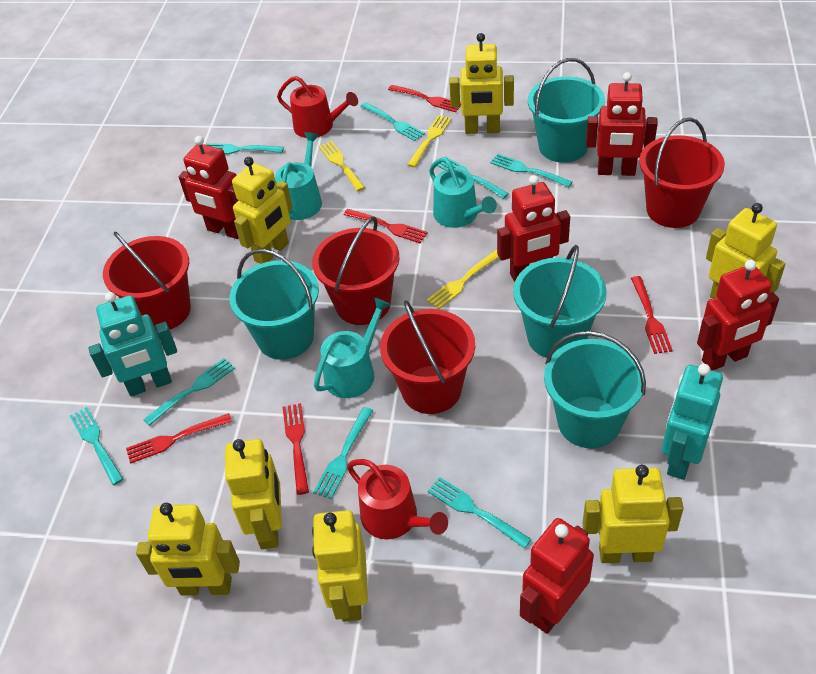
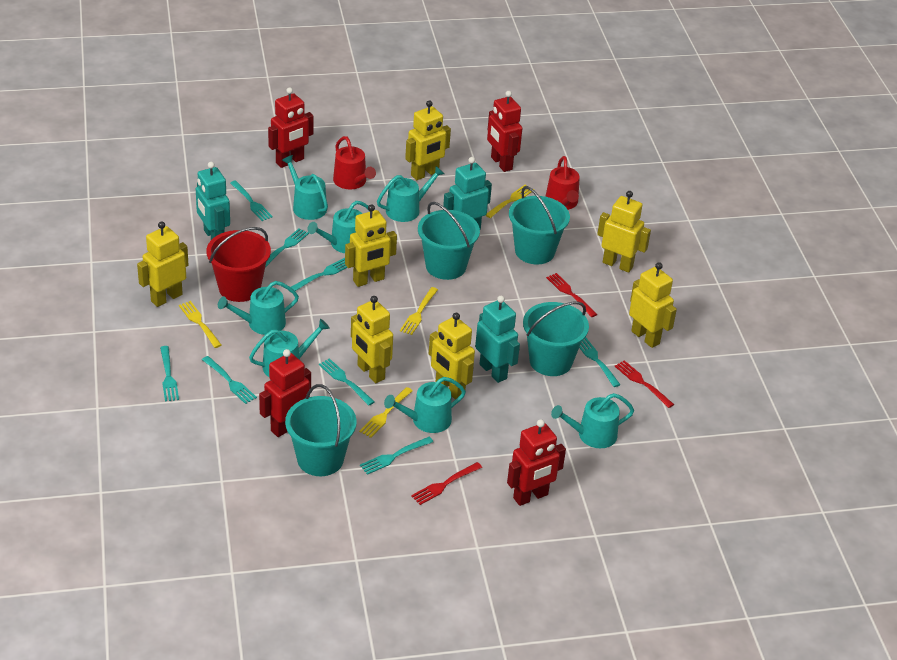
red bucket: [103,232,191,330] [312,216,400,325] [380,300,475,414] [639,118,725,228] = 4 -> [206,227,271,302] = 1
red fork: [126,413,232,464] [283,403,309,495] [344,209,428,243] [388,85,461,112] [631,276,673,354] = 5 -> [411,462,482,505] [546,273,597,317] [614,360,674,408] = 3
red robot: [179,136,239,239] [497,175,570,282] [520,518,594,634] [586,72,658,176] [697,260,779,371] = 5 -> [259,349,311,437] [268,87,314,168] [487,91,522,172] [507,419,566,506] = 4
turquoise robot: [89,292,177,396] [662,364,723,480] = 2 -> [196,162,230,240] [443,157,492,230] [475,296,520,383] = 3
turquoise watering can: [275,132,322,220] [314,297,391,398] [429,157,497,228] = 3 -> [218,281,299,335] [249,319,330,377] [282,155,328,220] [308,201,368,253] [377,166,444,222] [384,377,466,433] [551,393,634,448] = 7
yellow fork: [319,141,365,191] [407,115,452,168] [427,250,499,309] = 3 -> [179,301,222,348] [359,387,413,438] [400,287,438,335] [485,185,534,218] = 4

